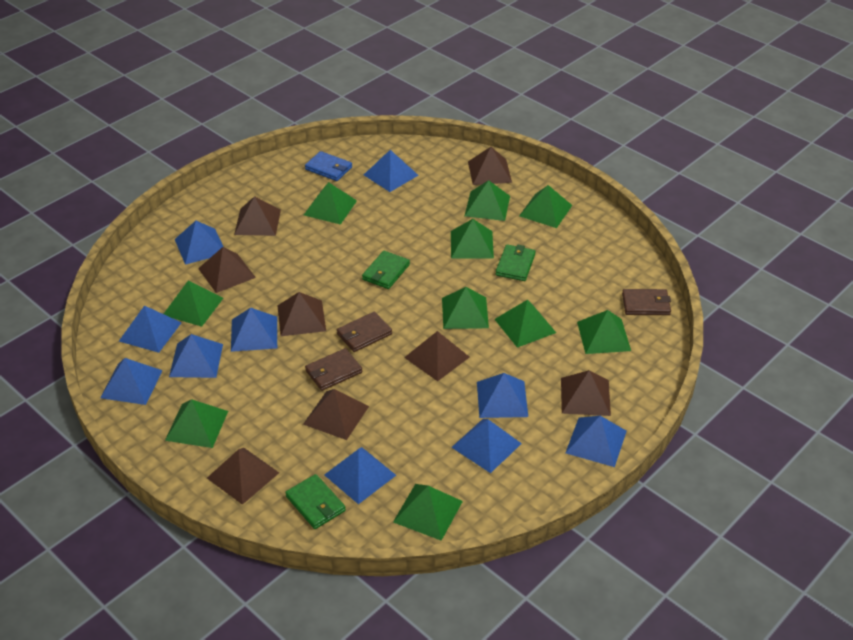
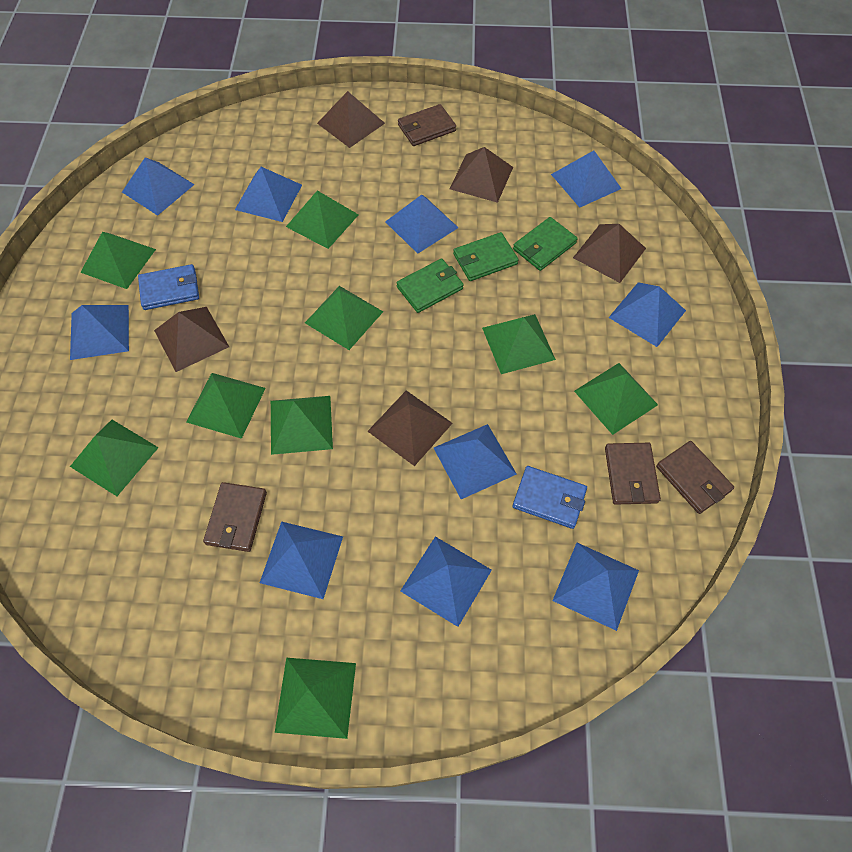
blue wallet: [305,151,352,181] = 1 -> [138,264,199,310] [512,466,587,529] = 2
brown pyramid: [198,247,256,293] [207,448,279,505] [234,196,281,236] [277,292,326,336] [303,389,369,440] [404,331,470,381] [468,147,512,185] [561,370,611,416] = 8 -> [154,307,229,372] [317,91,385,148] [367,390,453,466] [450,147,513,203] [573,224,646,283] = 5
brown wallet: [305,348,362,391] [337,312,392,352] [622,289,671,315] = 3 -> [203,482,267,552] [398,104,456,146] [605,443,661,505] [656,441,734,514] = 4
green pyramid: [164,280,223,327] [165,399,228,448] [304,182,357,225] [393,484,463,541] [442,287,489,329] [451,219,494,259] [465,180,510,221] [494,300,556,348] [519,185,572,228] [577,310,631,354] = 10 -> [70,420,159,496] [80,232,156,289] [186,373,266,439] [271,396,333,455] [275,658,356,739] [286,191,359,249] [305,286,383,350] [482,314,556,374] [574,363,658,435] = 9

